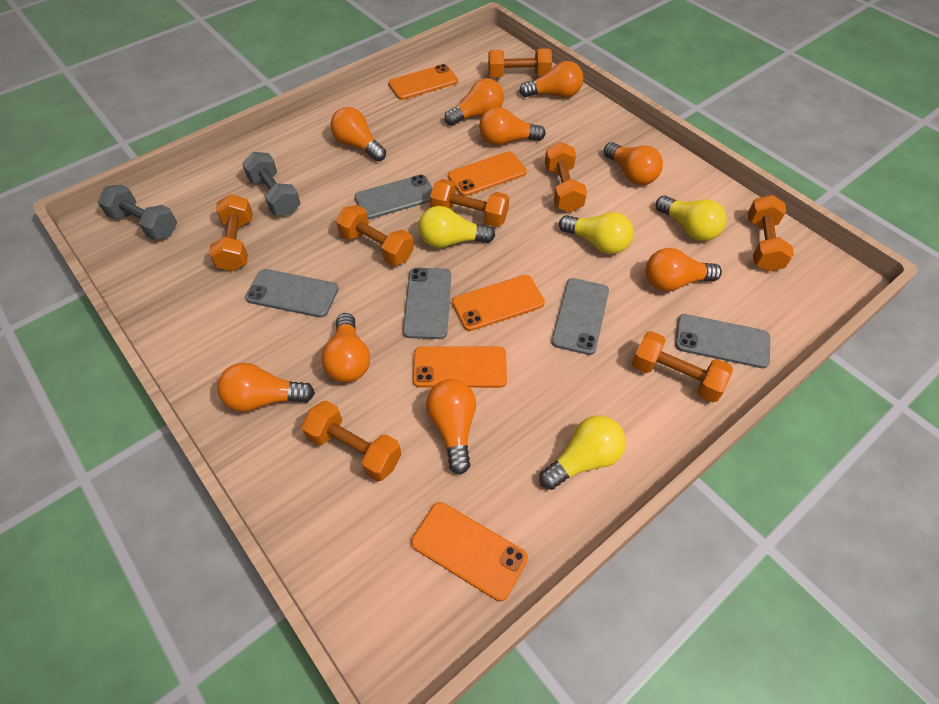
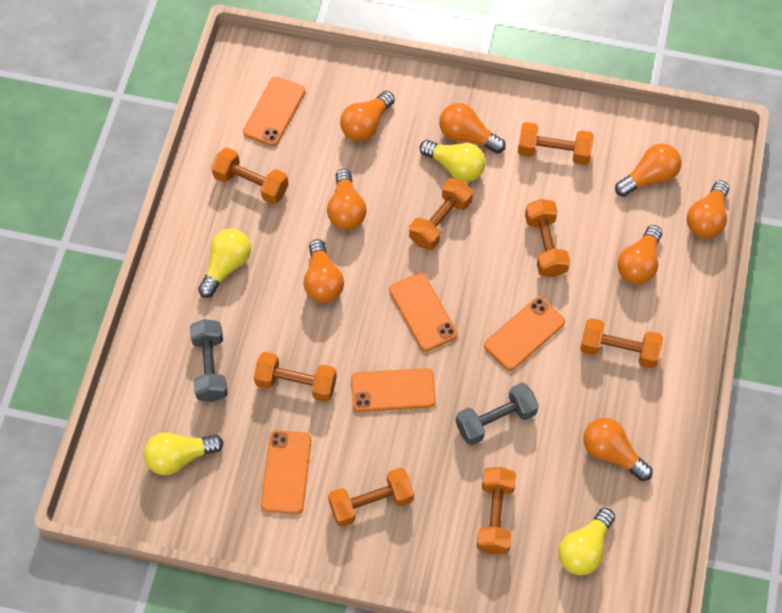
grey phone: [245,269,339,318] [354,175,433,220] [403,268,451,339] [551,278,609,355] [675,314,770,368] = 5 -> none = 0
orange light bulb: [217,363,315,412] [322,313,370,383] [330,107,386,161] [426,379,476,474] [444,78,504,126] [479,107,546,145] [519,61,583,98] [604,142,663,185] [646,248,722,292] = 9 -> [304,239,344,303] [327,169,366,230] [340,91,395,141] [439,103,506,154] [583,418,652,481] [615,144,681,197] [618,225,662,284] [687,180,729,239] = 8

